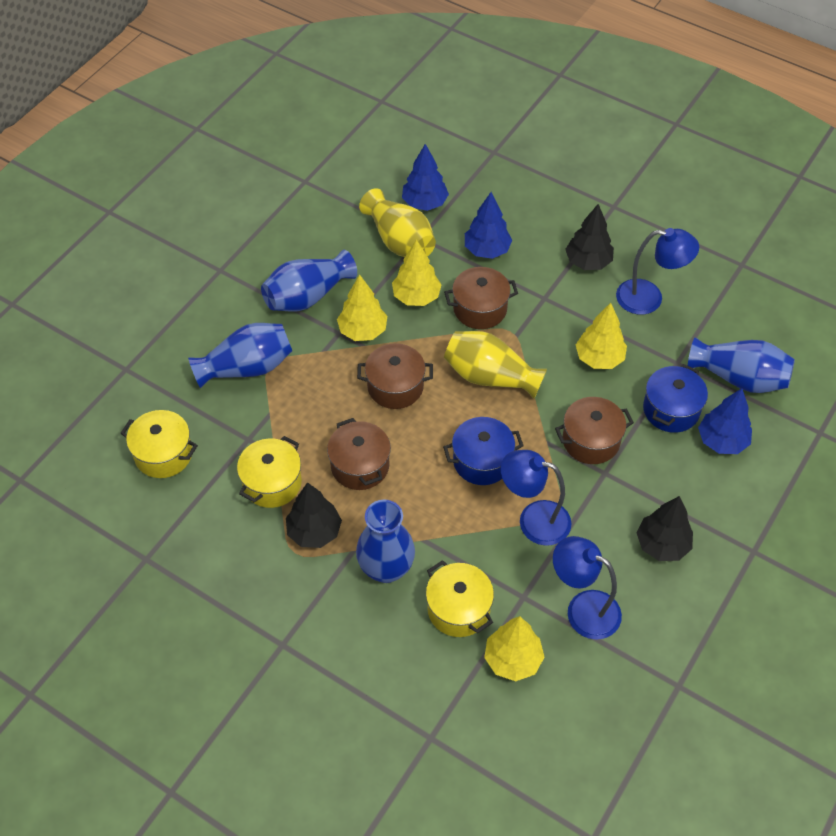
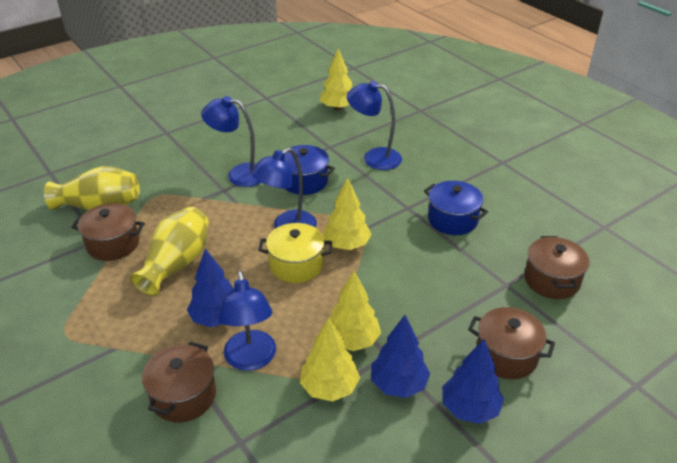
black tree: [286,482,342,548] [565,204,614,270] [637,496,693,561] = 3 -> none = 0
blue lamp: [501,450,571,546] [553,536,622,640] [616,228,699,315] = 3 -> [201,96,261,187] [217,270,276,371] [251,148,317,229] [346,81,402,170] = 4
blue vase: [188,323,292,388] [261,250,357,312] [356,500,415,583] [688,337,795,393] = 4 -> none = 0
yellow pot: [121,410,198,478] [237,436,302,508] [426,560,494,637] = 3 -> [258,223,332,283] = 1

